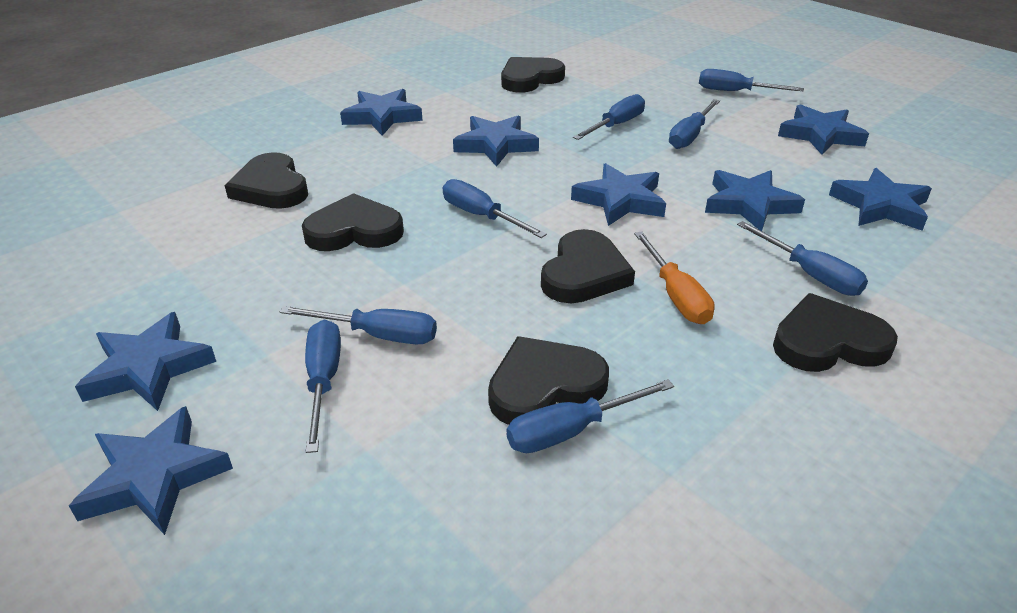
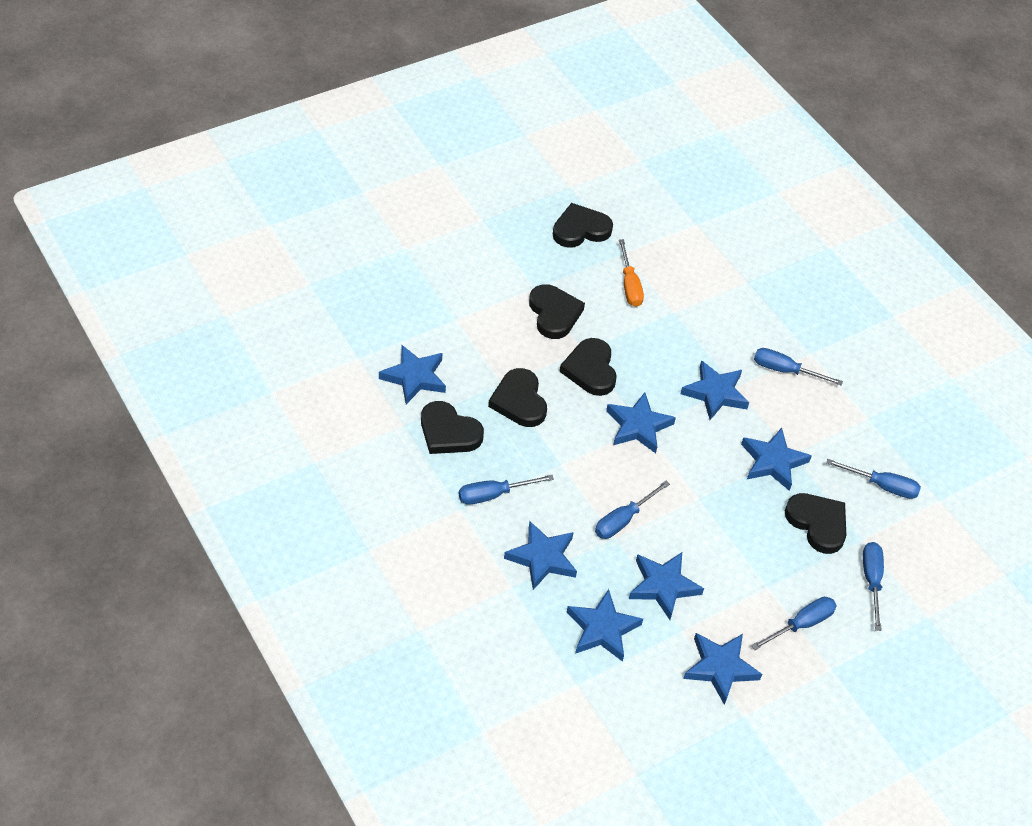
blue screwdriver: [280,306,437,344] [305,320,341,453] [443,179,547,238] [507,379,674,453] [573,94,645,140] [669,99,720,149] [699,69,804,92] [737,221,868,296] = 8 -> [459,475,554,505] [595,481,670,539] [751,597,837,650] [754,348,843,386] [826,459,921,499] [863,542,884,631] = 6

